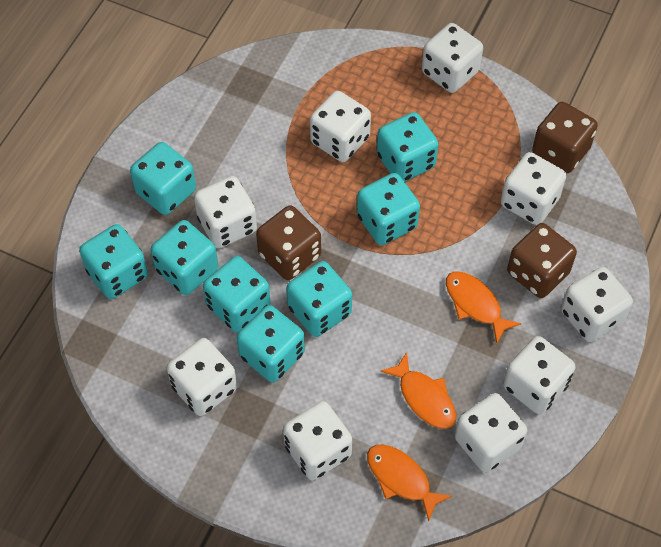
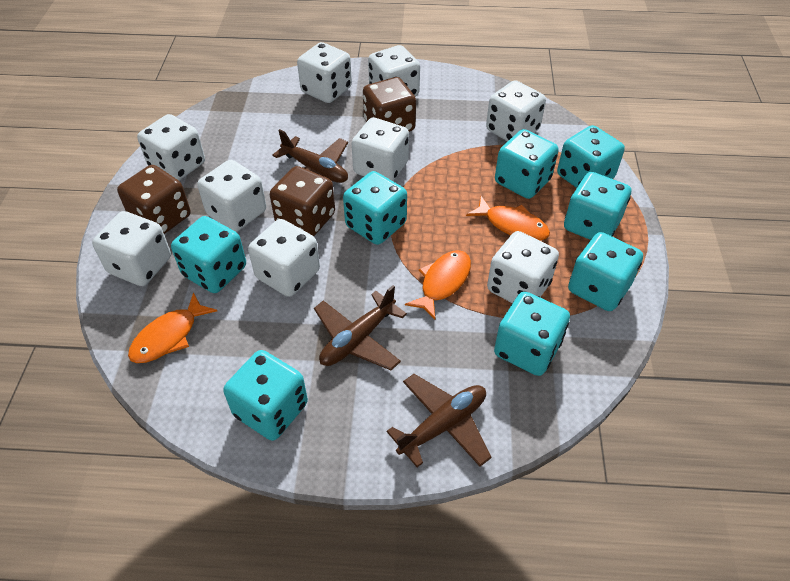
brown plane: none = 0 -> [272,129,348,183] [314,285,407,370] [387,374,492,467] = 3

